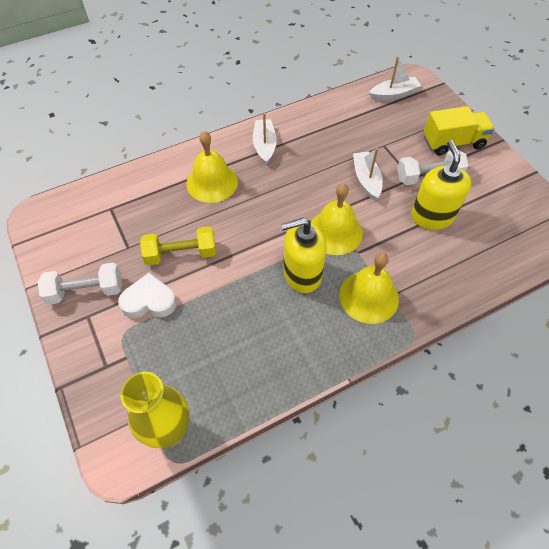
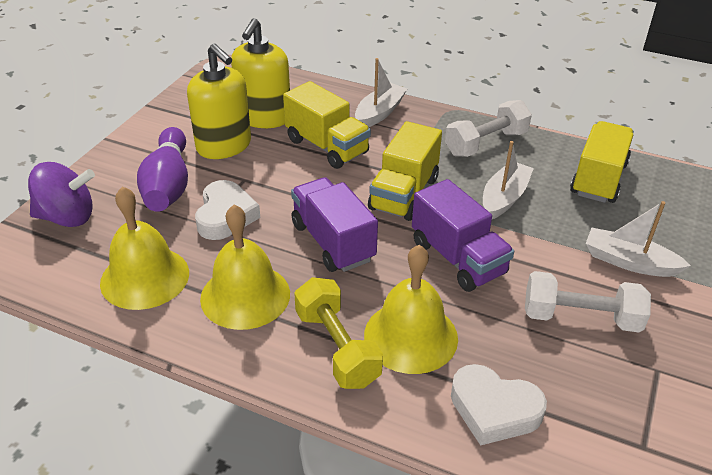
purple bowling pin: none = 0 -> [137,127,188,212] = 1
purple spinning top: none = 0 -> [28,162,95,227] = 1
purple truck: none = 0 -> [291,177,378,272] [412,179,514,292] = 2
white heart: [118,273,177,318] = 1 -> [195,180,260,240] [451,364,547,446] = 2
yellow truck: [423,106,495,155] = 1 -> [283,81,371,169] [368,121,442,221] [570,121,634,203] = 3
yellow vase: [120,372,190,448] = 1 -> none = 0

